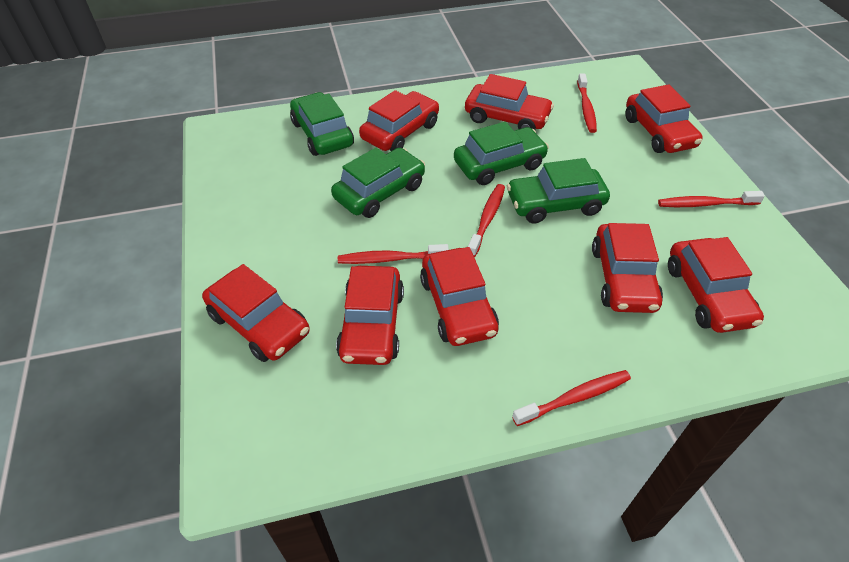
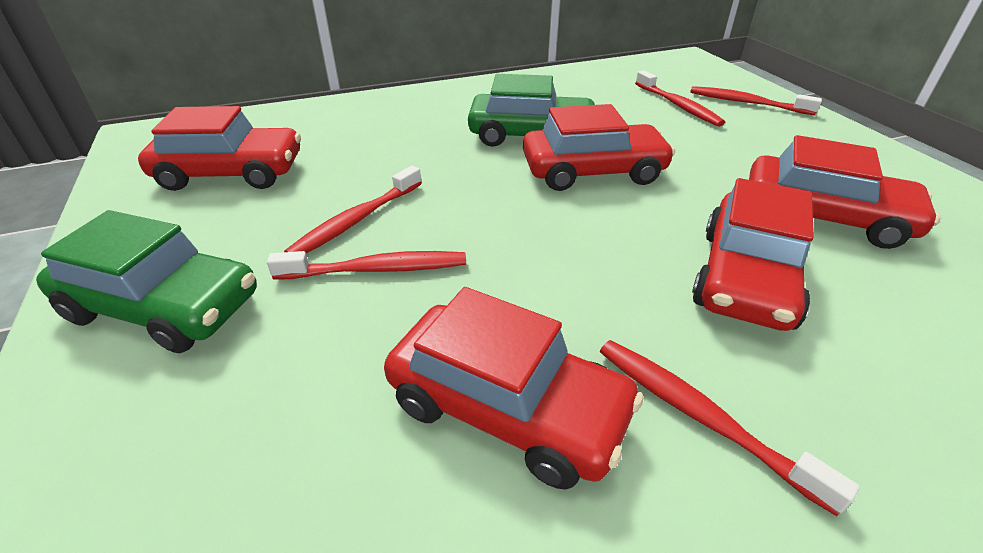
green car: [290,92,354,156] [331,148,425,218] [454,122,549,185] [507,158,610,224] = 4 -> [36,210,257,353] [468,74,598,147] = 2
red car: [202,264,310,362] [336,266,404,365] [359,90,439,151] [420,247,499,346] [465,74,554,130] [592,223,663,313] [625,84,703,153] [668,237,764,333] = 8 -> [138,106,301,191] [384,287,644,490] [523,104,675,191] [692,178,814,331] [749,135,941,249] = 5

